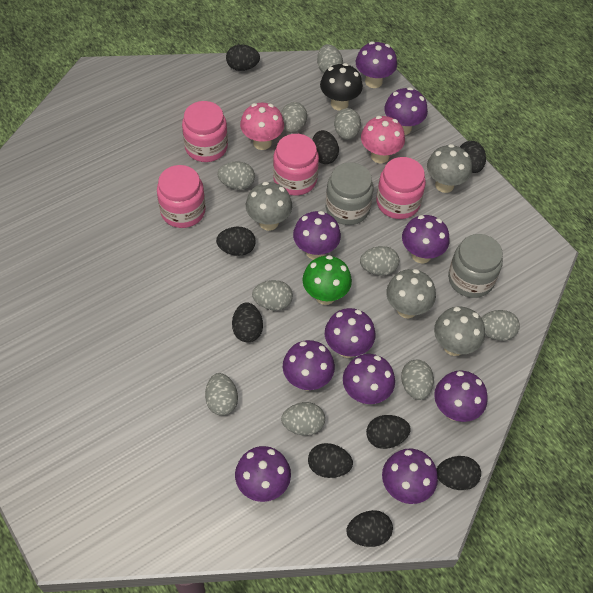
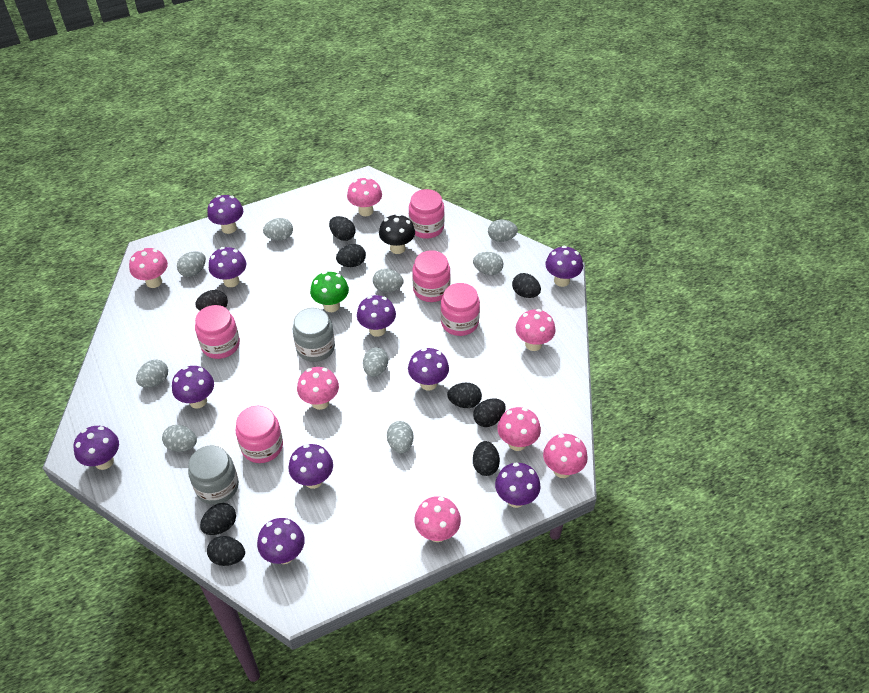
grey egg: [205,373,238,416] [217,161,255,190] [252,280,293,311] [281,102,307,133] [281,402,325,436] [317,44,343,73] [334,108,361,140] [360,246,399,275] [401,360,434,400] [481,310,520,341] = 10 -> [136,360,168,388] [162,425,197,452] [177,251,206,277] [263,218,293,240] [363,347,388,377] [373,269,404,292] [387,421,413,454] [473,252,503,275] [488,219,518,242] = 9
grey mushroom: [246,182,292,231] [386,269,436,318] [427,144,472,193] [434,306,485,356] = 4 -> none = 0
pink jar: [157,165,206,228] [182,101,228,162] [273,134,319,196] [376,157,426,219] = 4 -> [195,305,240,359] [235,406,283,463] [409,189,445,239] [412,250,451,302] [441,283,480,336] = 5
pink mushroom: [240,103,284,150] [361,116,405,163] = 2 -> [129,248,168,288] [297,367,339,410] [347,177,382,216] [414,496,461,542] [497,407,541,451] [516,309,556,351] [543,434,588,478] = 7

